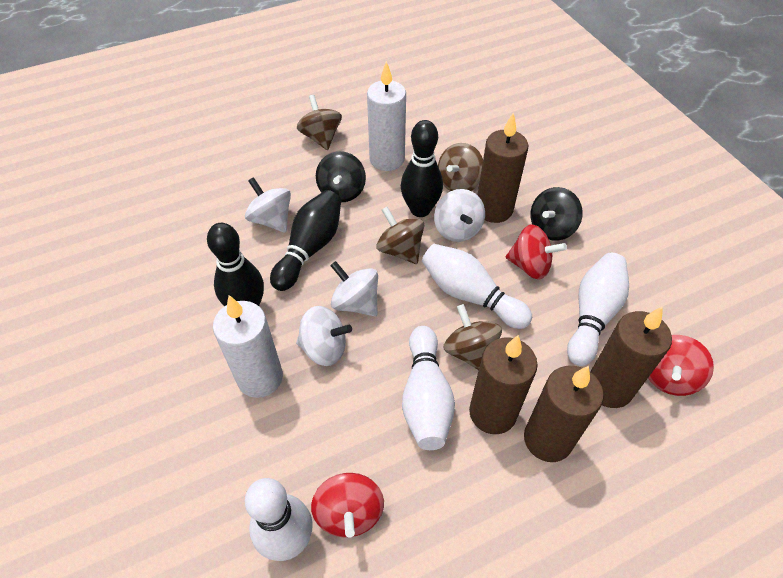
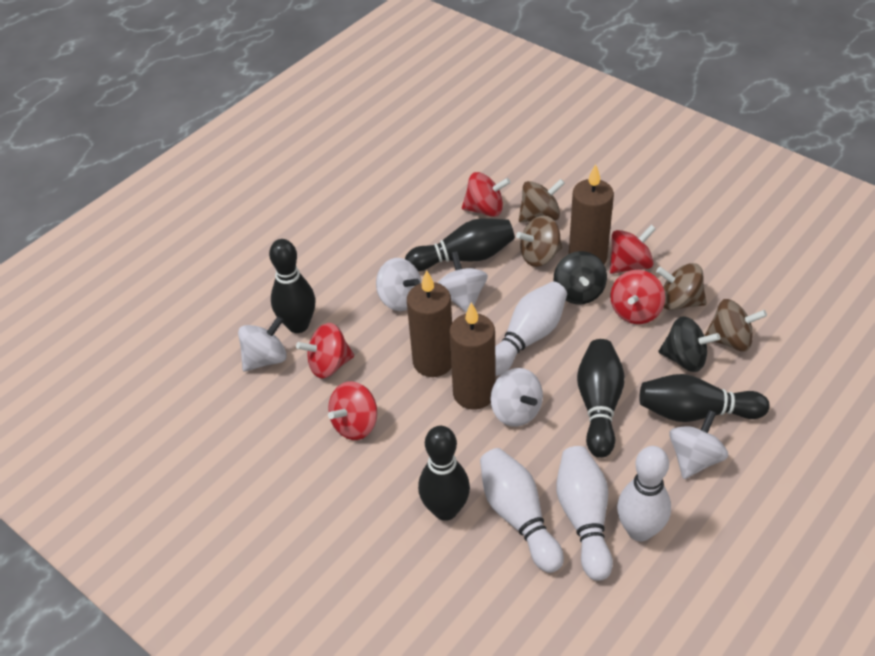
black bowling pin: [207,223,264,306] [270,190,341,291] [401,120,443,217] = 3 -> [269,239,315,333] [405,218,515,271] [418,426,470,521] [577,339,625,458] [639,374,769,422] = 5
brown candle: [469,335,537,434] [478,112,528,223] [524,366,604,462] [590,307,672,408] = 4 -> [407,270,452,377] [449,302,496,410] [569,164,614,264] = 3
red spinning top: [311,473,384,538] [505,225,567,280] [648,335,714,396] = 3 -> [296,323,354,378] [328,381,377,440] [462,172,511,217] [610,225,656,274] [610,270,665,324] = 5
white candle: [213,295,283,398] [367,61,406,171] = 2 -> none = 0
white spinning top: [245,177,291,233] [296,306,352,366] [330,261,378,316] [434,189,485,242] = 4 -> [238,316,287,372] [376,258,421,311] [438,251,488,312] [490,368,543,427] [669,410,728,479] = 5

